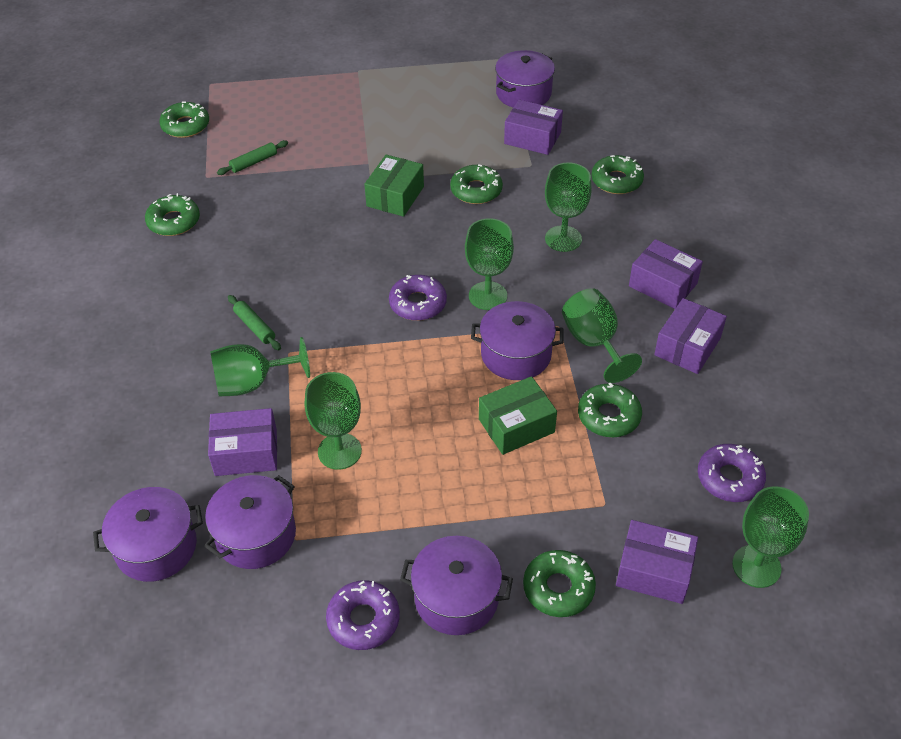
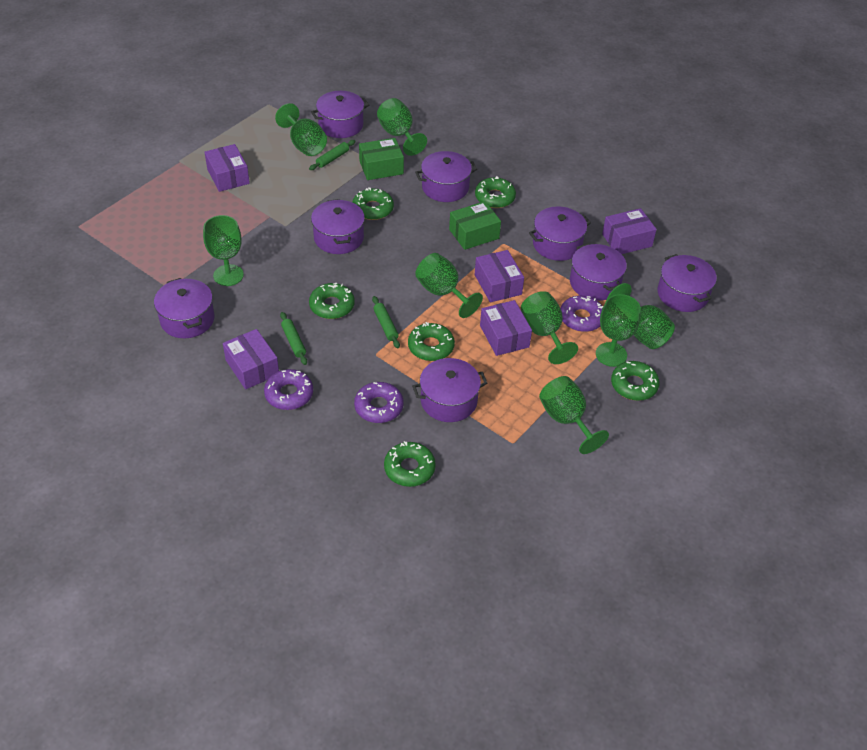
green goblet: [210,337,310,397] [305,372,362,470] [465,218,514,310] [545,162,592,252] [562,288,642,383] [732,486,809,588] = 6 -> [203,215,244,286] [275,103,327,156] [377,98,427,156] [415,253,483,318] [521,291,578,364] [539,376,609,454] [596,294,641,367] [607,283,675,349] = 8
green rolling pin: [217,140,288,175] [228,295,281,351] = 2 -> [280,312,307,365] [309,140,356,170] [372,296,400,348] = 3
purple pot: [93,487,203,582] [204,475,296,569] [400,536,513,635] [471,301,564,380] [495,50,555,108] = 5 -> [154,278,214,338] [311,91,369,138] [311,199,365,254] [412,358,488,422] [415,151,477,202] [529,206,591,261] [570,244,627,301] [657,254,717,312] = 8

